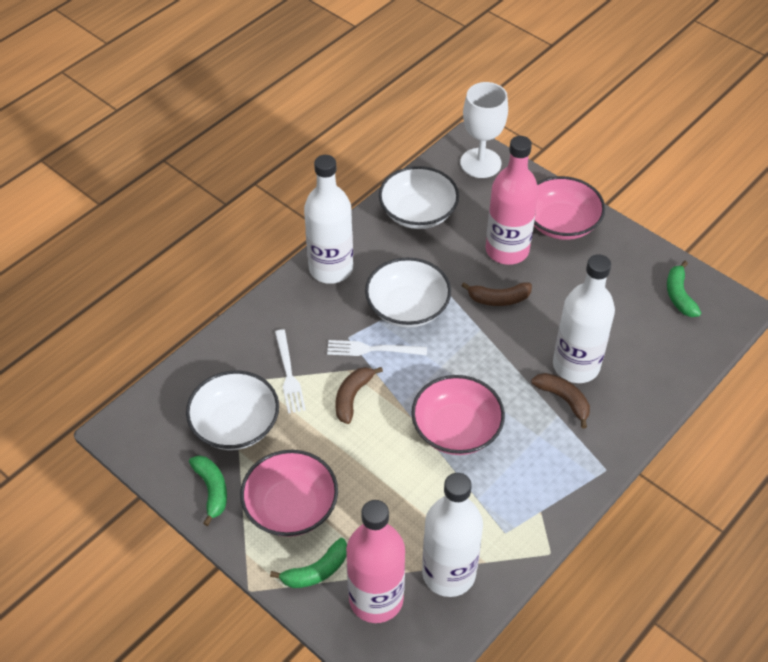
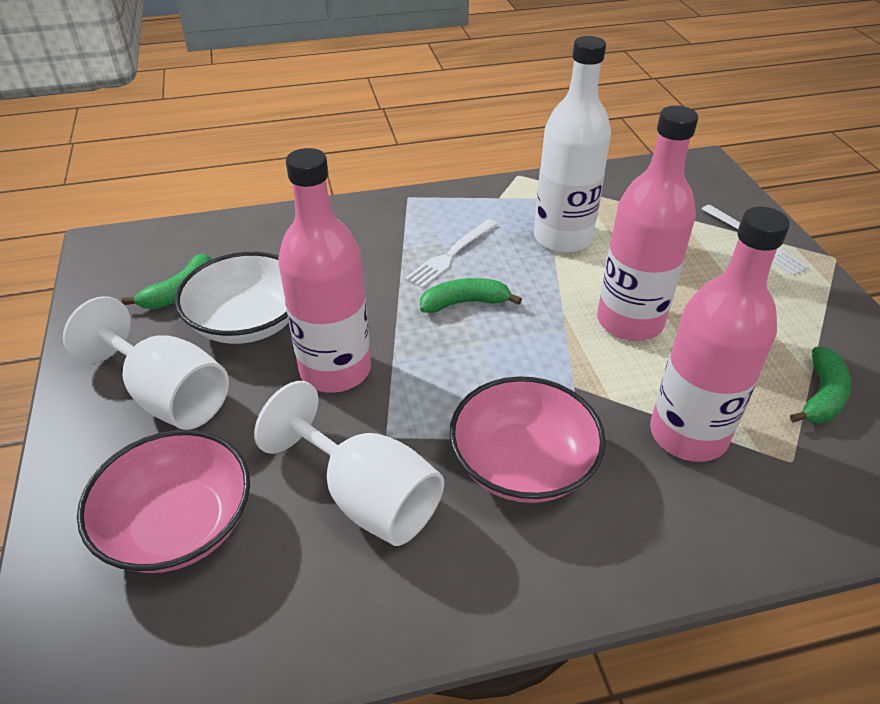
brown banana: [335,367,383,424] [461,282,532,306] [531,373,590,429] = 3 -> none = 0
pink bottle: [346,500,405,623] [486,136,538,265] = 2 -> [278,148,371,393] [597,106,698,341] [650,207,790,462] = 3
pink bowl: [240,450,338,537] [411,375,505,455] [534,176,605,240] = 3 -> [77,430,250,573] [450,376,606,503] = 2
white bottle: [304,155,353,284] [422,473,483,597] [553,254,615,383] = 3 -> [534,36,611,253] = 1
white bowl: [186,371,279,450] [365,257,451,328] [379,166,459,229] = 3 -> [175,252,289,344] = 1
white goblet: [460,82,508,178] = 1 -> [63,296,229,430] [254,381,444,546] = 2

